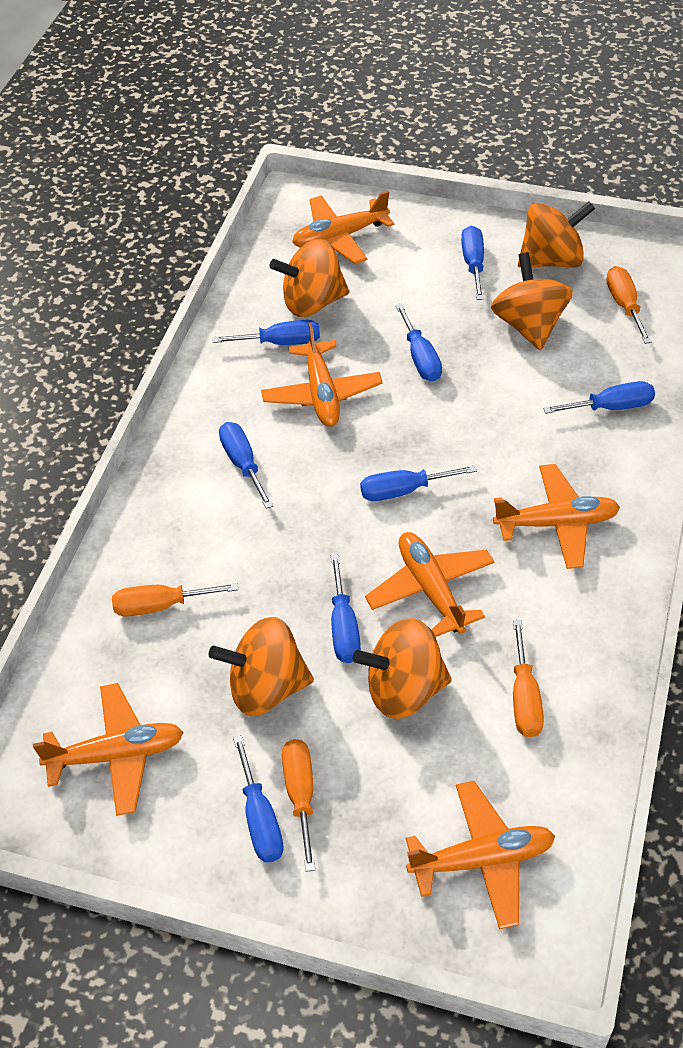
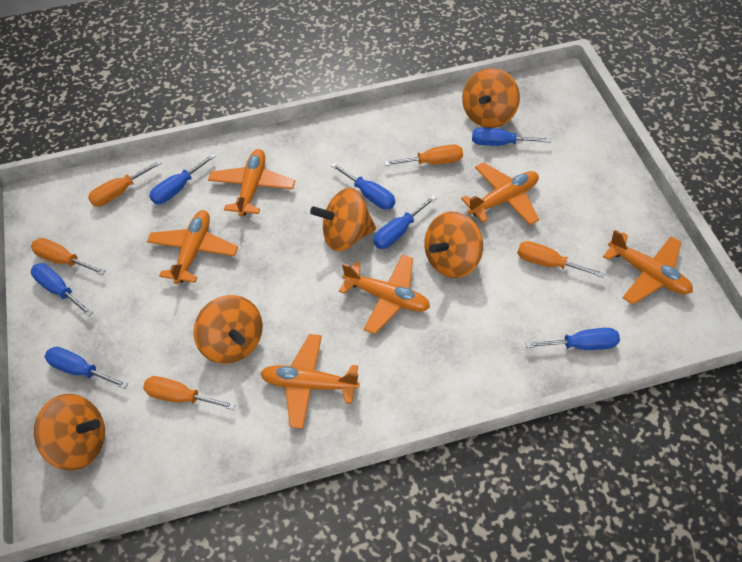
blue screwdriver: [212,320,320,345] [219,422,273,509] [233,735,284,862] [331,554,361,663] [360,465,477,501] [395,303,442,381] [461,226,484,300] [543,381,655,414] = 8 -> [31,263,93,317] [45,347,128,389] [149,153,216,204] [331,163,395,210] [373,195,437,249] [472,128,551,146] [525,328,620,350] = 7
orange screwdriver: [112,583,238,617] [282,739,315,872] [513,620,544,738] [606,266,652,344] = 4 -> [31,238,105,275] [88,160,162,206] [143,376,236,410] [384,144,463,166] [517,241,605,278] = 5

